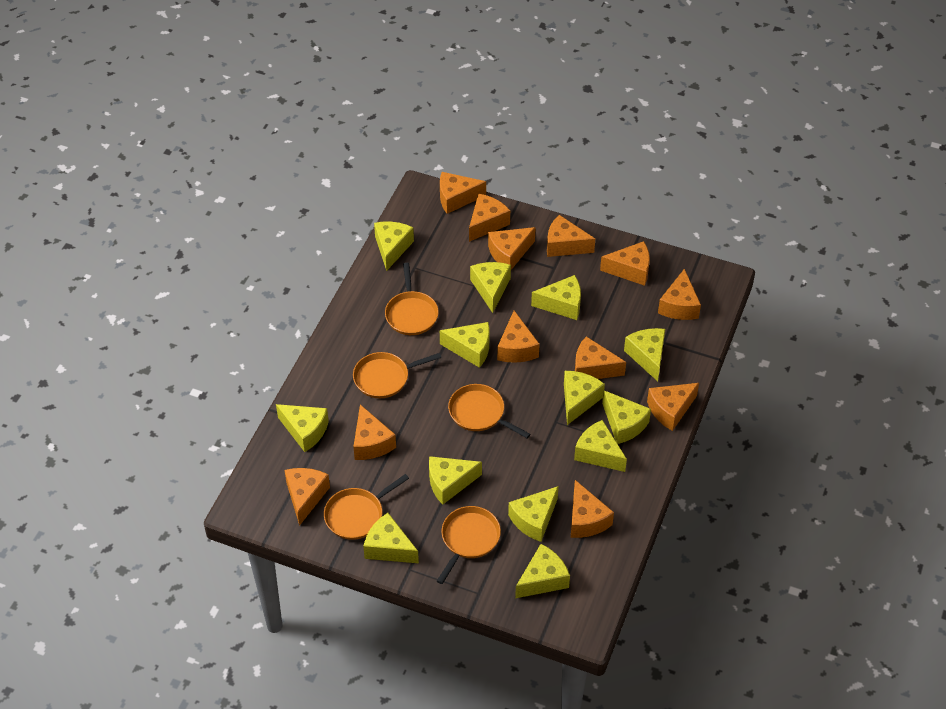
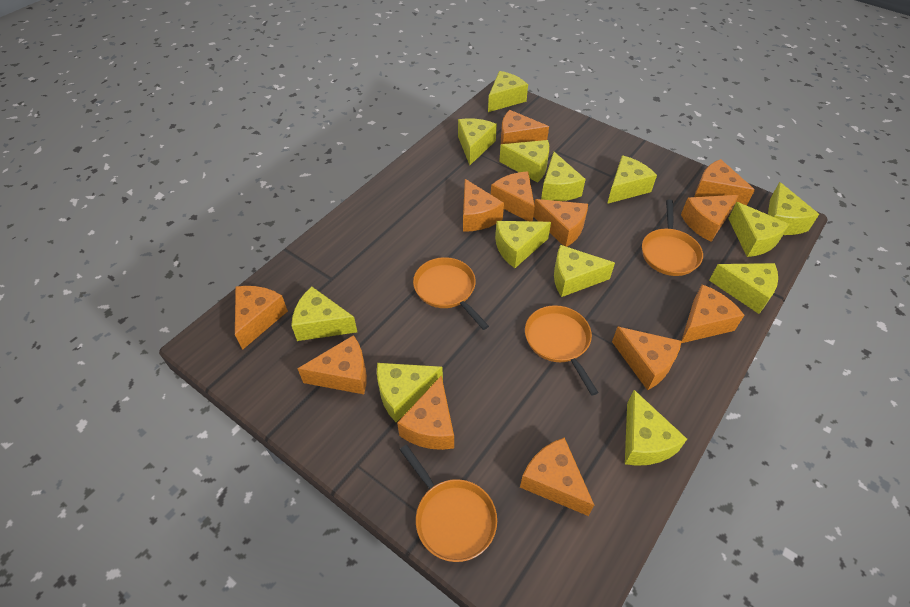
orange pan: [324,474,409,540] [353,352,441,398] [385,263,439,335] [437,506,501,584] [448,384,531,438] = 5 -> [400,445,497,562] [413,257,489,330] [525,305,599,395] [642,199,703,276] = 4

